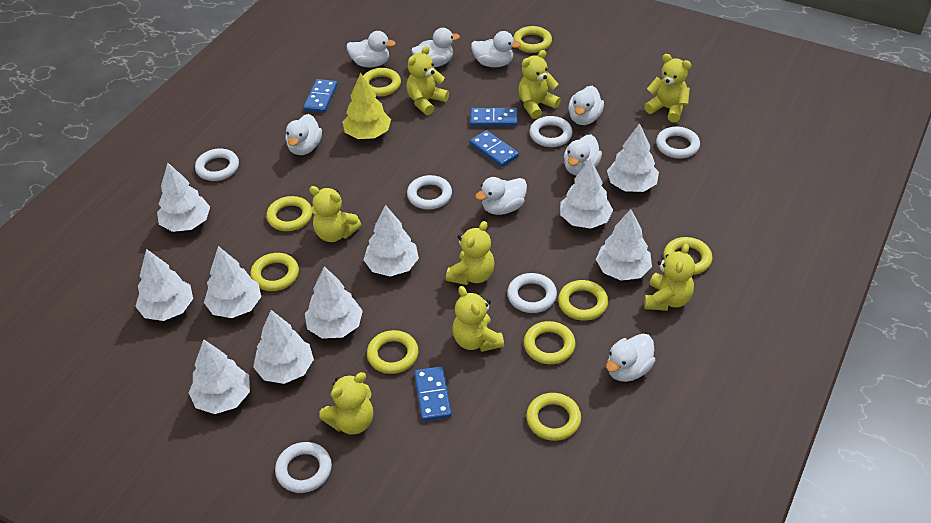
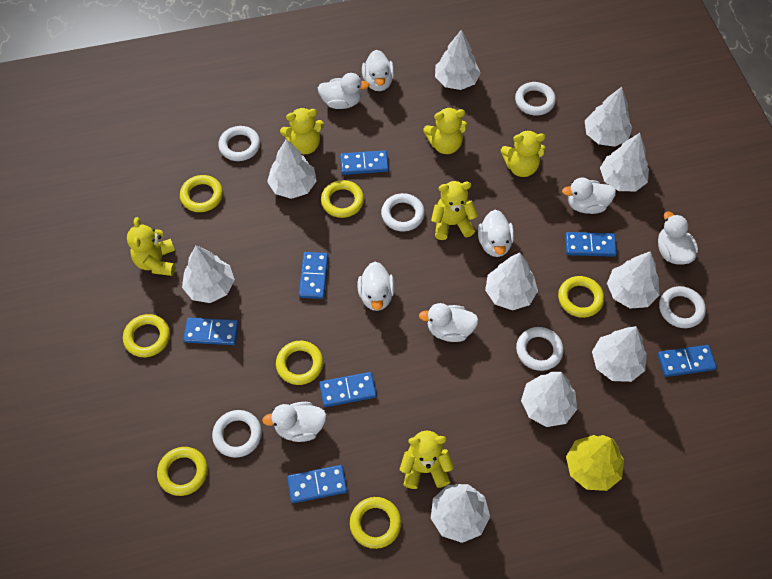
blue domino: [303,79,338,113] [414,366,452,421] [469,130,519,167] [470,108,518,126] = 4 -> [183,318,239,345] [287,465,347,503] [299,252,328,299] [319,372,377,407] [340,150,389,175] [565,232,617,257] [658,345,717,377] = 7
yellow ring: [250,253,299,291] [266,196,312,231] [363,68,401,96] [367,330,419,374] [513,26,552,53] [524,321,576,364] [526,393,581,441] [558,280,608,321] [664,237,713,275] = 9 -> [123,314,170,357] [157,447,208,496] [180,175,223,212] [276,341,323,385] [321,180,364,218] [350,497,401,549] [558,276,604,318] = 7
yellow teddy bear: [309,186,362,242] [319,372,373,435] [407,46,449,115] [446,221,495,285] [452,286,504,352] [518,50,561,119] [644,54,691,123] [644,243,695,311] = 8 -> [127,217,175,276] [280,107,324,154] [400,431,454,489] [423,107,467,154] [431,181,478,240] [501,129,546,177] = 6

